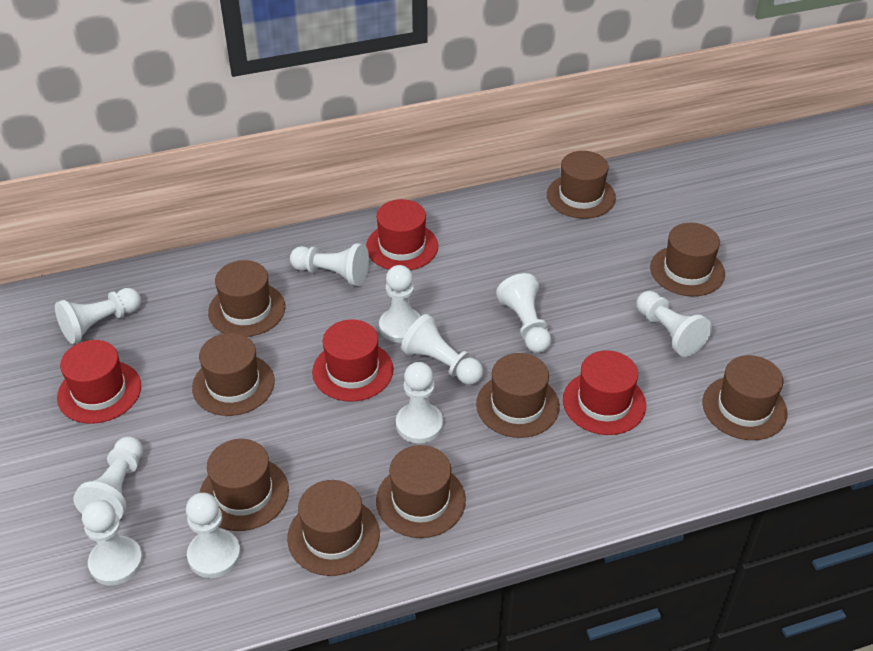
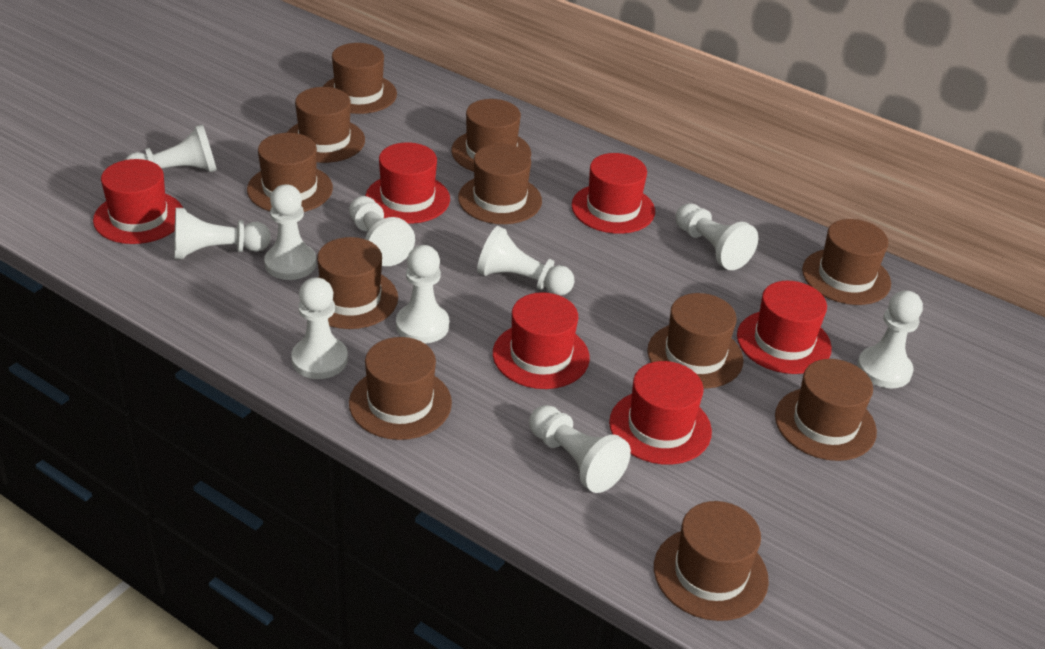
brown hat: [192,333,275,416] [200,439,289,531] [208,260,285,337] [287,480,380,576] [376,445,466,538] [476,353,560,438] [547,151,616,219] [650,223,725,296] [702,355,788,440] = 9 -> [247,133,333,212] [287,87,365,163] [317,237,398,329] [323,43,397,114] [349,337,452,440] [451,99,531,172] [458,144,542,224] [647,293,743,389] [654,501,769,621] [775,359,877,461] [802,219,891,305] = 11
red hat: [57,340,141,424] [312,320,393,402] [366,199,438,270] [563,350,646,435] = 4 -> [93,159,183,244] [365,142,450,224] [493,292,590,389] [571,153,655,234] [609,361,712,464] [737,281,832,374] = 6

